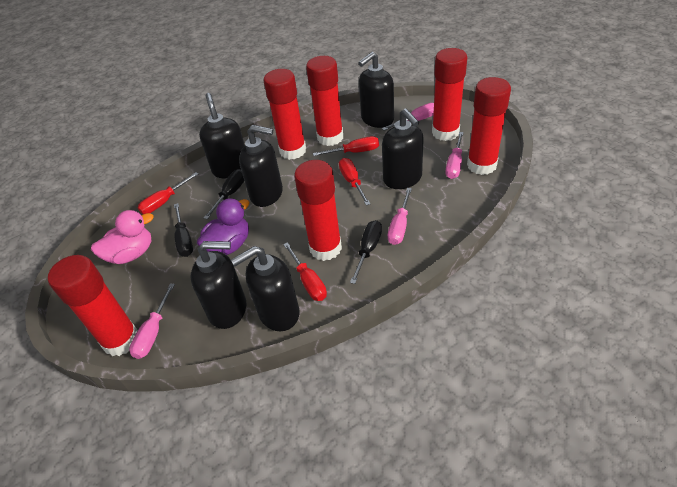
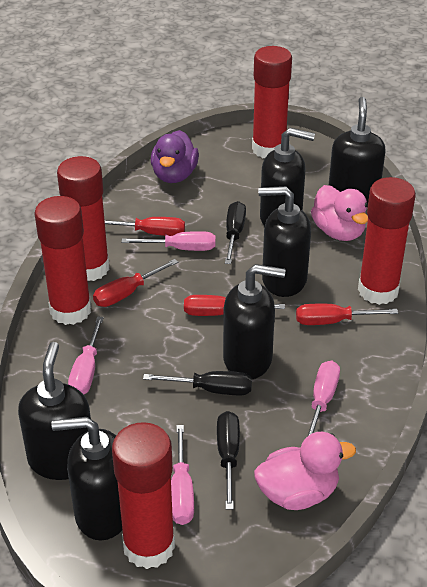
pink duck: [91,210,154,264] = 1 -> [254,432,356,510] [311,185,368,241] = 2
red glue stick: [48,255,138,356] [264,69,306,160] [294,160,342,261] [306,56,343,146] [432,48,467,141] [467,77,511,175] = 6 -> [34,196,91,325] [57,156,109,281] [112,422,175,569] [252,46,292,158] [358,177,416,305] = 5

